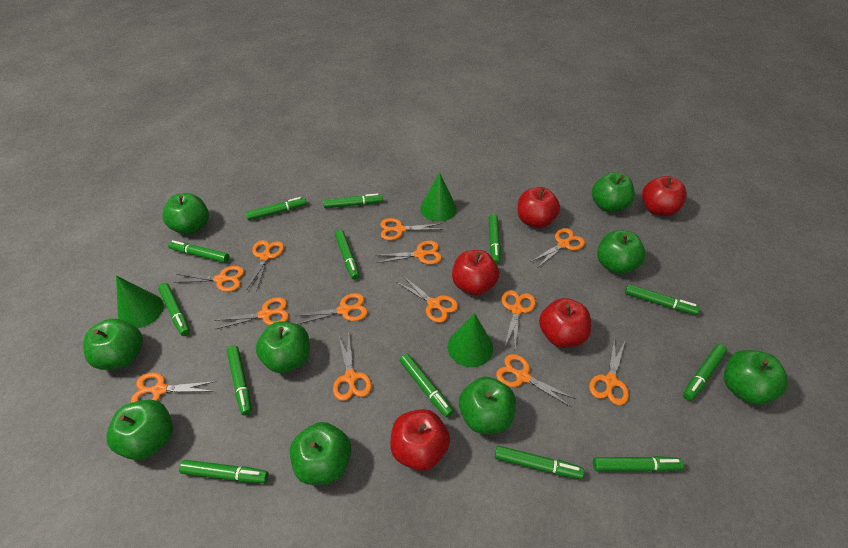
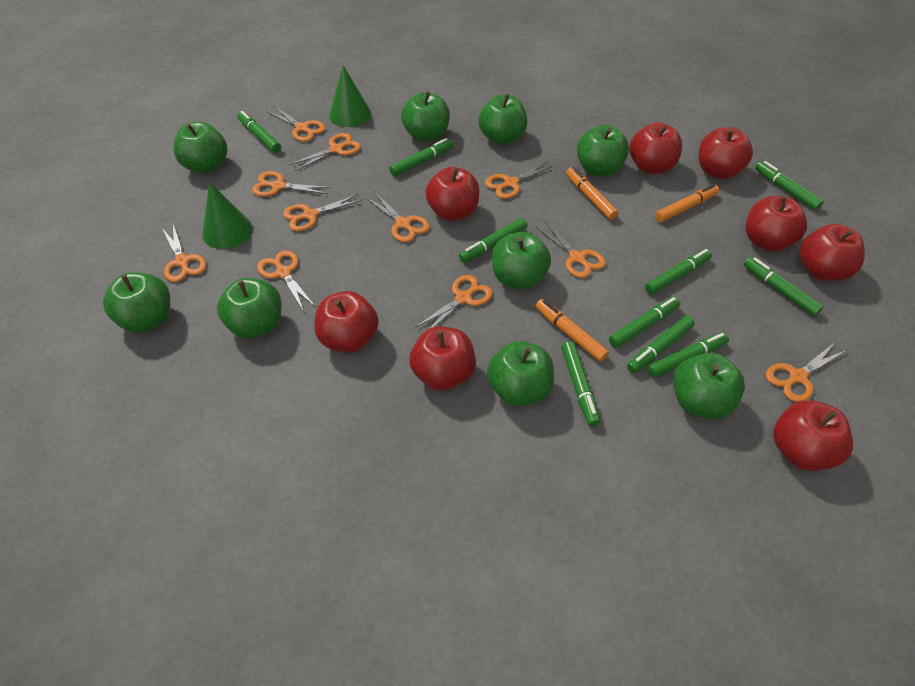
green cone: [116,276,164,328] [420,172,457,222] [448,313,493,367] = 3 -> [202,182,253,249] [329,65,371,127] = 2
green marker: [158,283,190,336] [168,240,229,263] [179,460,268,483] [227,346,252,416] [246,197,307,221] [323,193,383,208] [335,229,360,280] [399,354,454,418] [489,214,501,265] [495,446,584,479] [593,456,684,472] [625,284,700,315] [683,344,727,401] = 13 -> [237,111,281,153] [389,138,453,176] [459,218,527,263] [561,341,600,427] [609,297,680,348] [627,315,695,374] [645,249,712,295] [647,332,729,378] [744,257,824,316] [755,161,824,210] = 10
orange marker: none = 0 -> [536,299,609,362] [566,167,618,220] [655,184,719,222] = 3
orange scissors: [131,372,216,403] [174,266,244,292] [215,297,289,329] [247,240,284,292] [295,293,368,324] [333,335,372,401] [375,241,442,264] [380,218,443,240] [397,275,458,323] [496,354,576,407] [502,290,536,347] [531,228,585,267] [589,338,629,405] = 13 -> [162,225,206,282] [252,171,331,197] [257,250,315,310] [266,106,325,142] [283,194,362,231] [289,133,361,171] [366,193,430,242] [415,275,492,328] [485,161,555,199] [536,221,605,278] [766,343,847,402] = 11
red apple: [390,409,450,471] [452,250,499,295] [518,187,560,228] [539,298,591,347] [642,176,687,216] = 5 -> [314,291,379,353] [409,326,476,391] [425,167,480,221] [630,122,682,174] [699,127,753,179] [746,196,807,252] [773,400,853,471] [799,224,865,281] = 8

